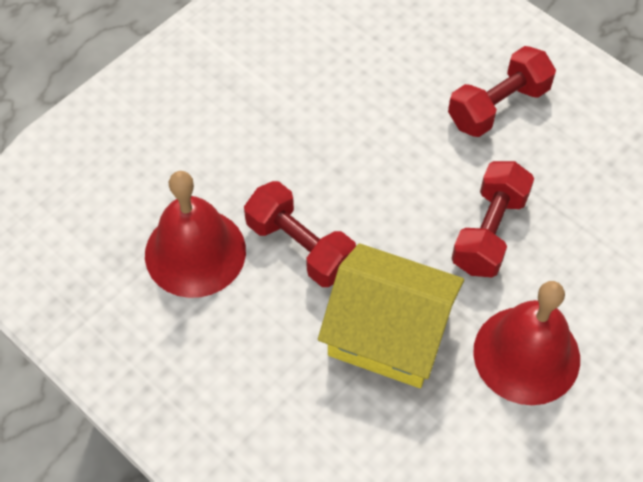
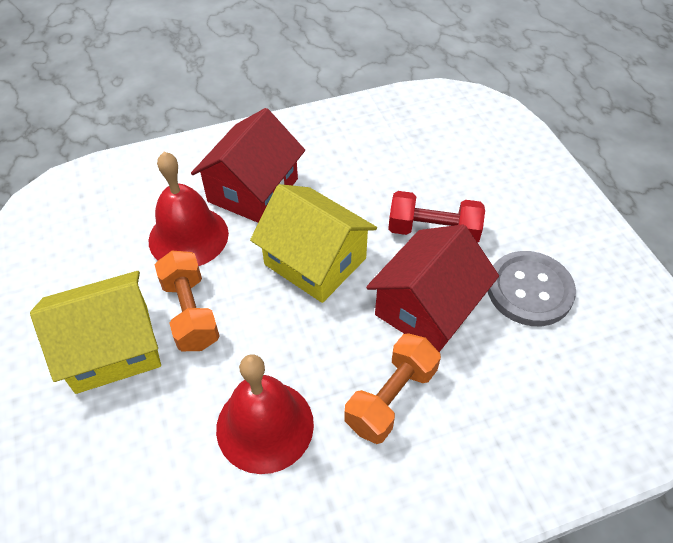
grey button: none = 0 -> [488,251,576,326] = 1
orange dumbbell: none = 0 -> [155,251,220,351] [344,333,441,444] = 2
red dumbbell: [244,181,356,287] [448,46,556,137] [452,161,534,277] = 3 -> [388,191,485,243] = 1
red house: none = 0 -> [191,108,305,223] [366,224,499,352] = 2
yellow house: [318,243,464,388] = 1 -> [30,271,161,394] [250,184,377,303] = 2

